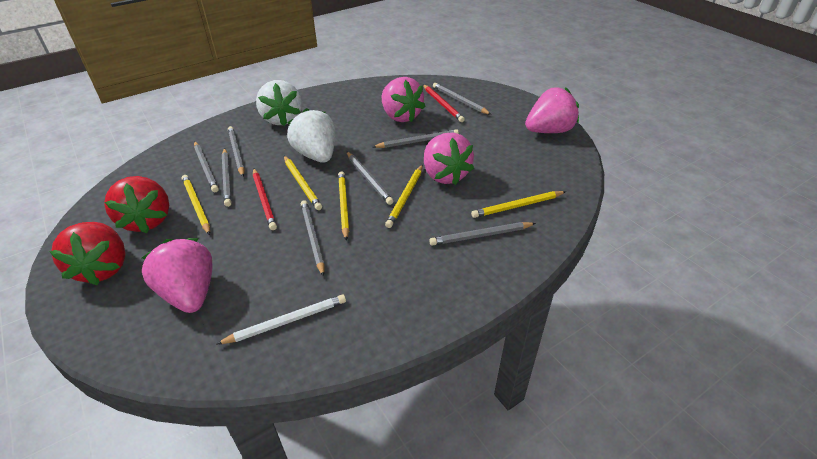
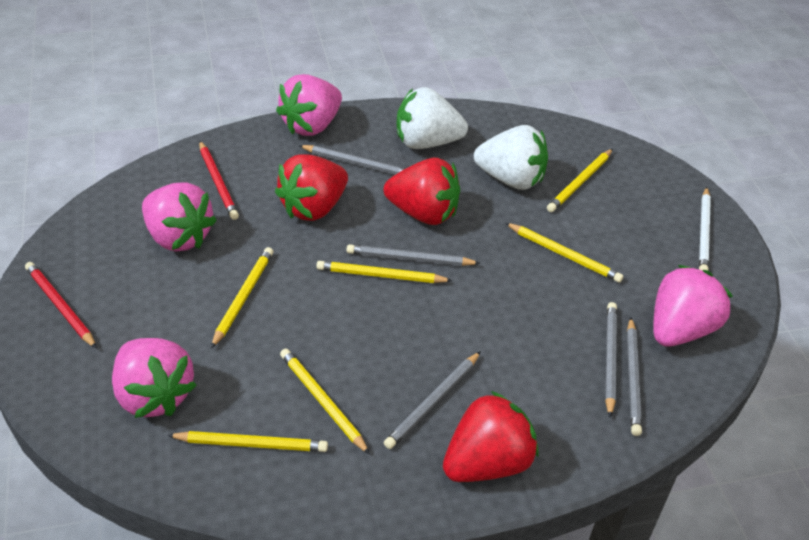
grey pencil: [194,142,219,192] [222,148,232,207] [228,126,245,177] [301,200,325,277] [346,151,393,205] [373,129,459,148] [429,222,536,245] [433,83,492,115] = 8 -> [299,145,405,175] [346,244,480,266] [384,351,481,449] [605,302,617,418] [627,318,642,436] = 5
red strawberry: [49,222,125,285] [104,176,169,233] = 2 -> [275,154,348,221] [384,158,460,225] [443,391,538,482] = 3
yellow pencil: [182,175,210,235] [284,156,322,210] [338,171,349,241] [385,165,422,228] [471,191,566,218] = 5 -> [167,431,328,452] [211,247,273,348] [280,348,370,455] [316,261,453,283] [505,223,623,283] [547,149,613,212] = 6

